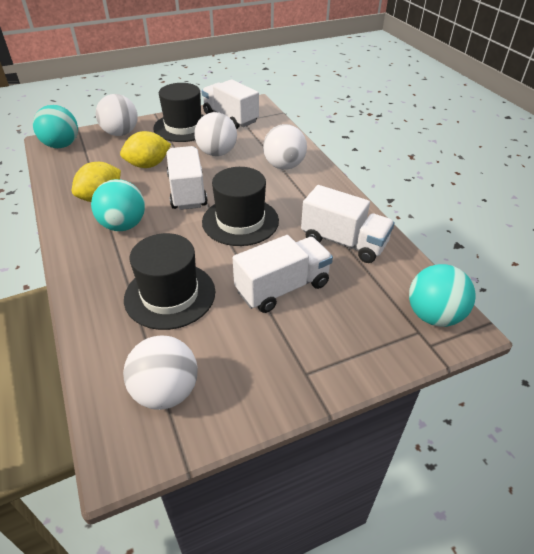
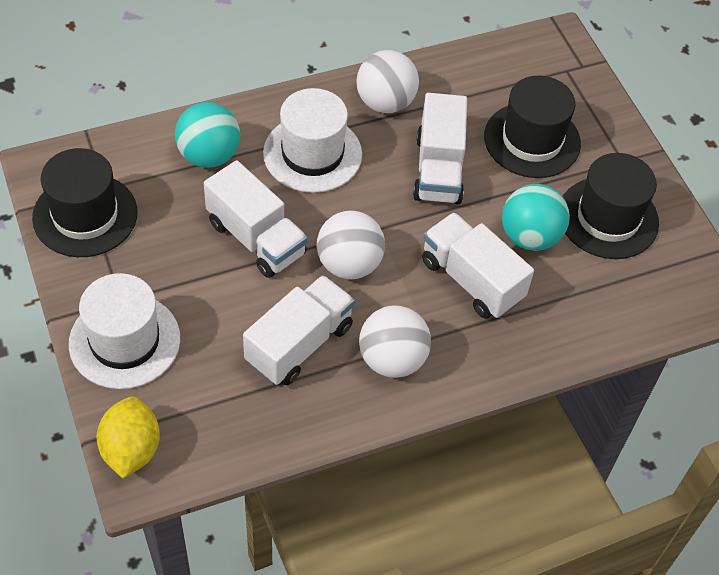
turquoise ball: [33,105,78,148] [91,179,145,231] [409,264,476,327] = 3 -> [175,102,240,168] [502,184,570,251] = 2
white ball: [96,94,138,136] [123,336,198,410] [194,112,237,156] [263,124,307,170] = 4 -> [317,211,385,279] [356,50,419,113] [359,305,431,378] = 3
white hat: none = 0 -> [69,273,180,389] [263,88,362,193] = 2
yellow lemon: [72,162,121,202] [120,131,171,168] = 2 -> [97,396,160,478] = 1

